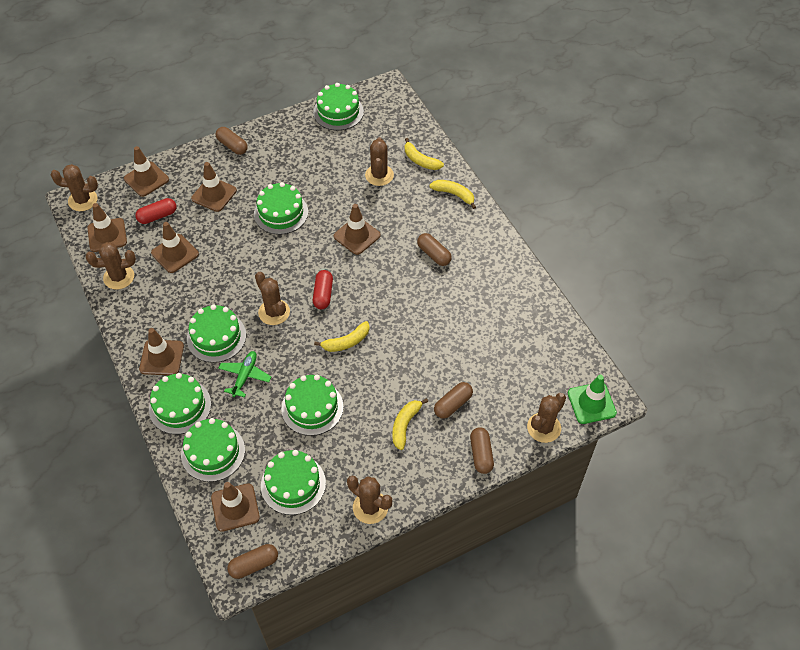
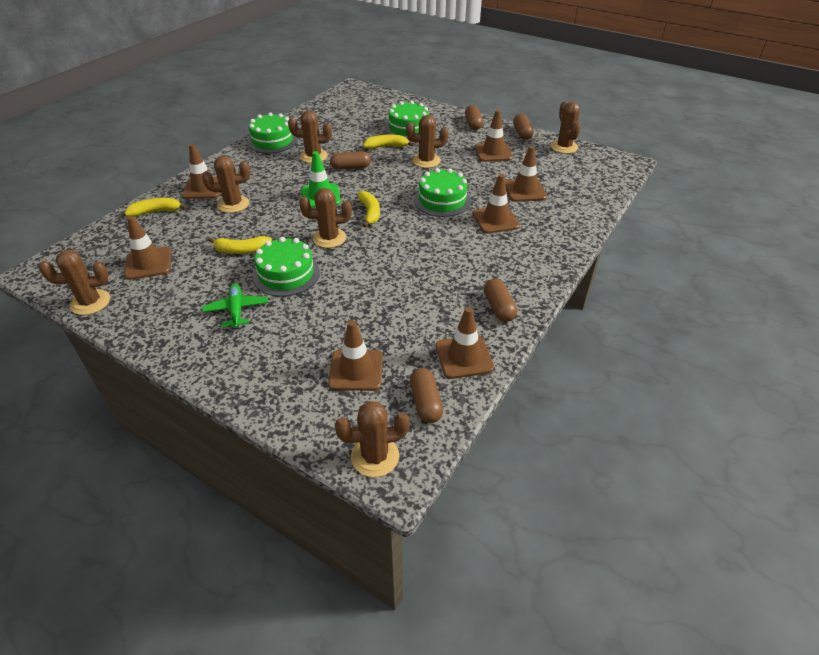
brown cactus: [51,164,98,211] [86,242,136,290] [255,272,290,325] [347,476,392,524] [365,137,394,186] [527,393,566,443] = 6 -> [39,250,110,315] [202,156,250,213] [288,110,332,163] [299,188,352,248] [335,401,410,477] [406,115,448,168] [551,101,581,154] = 7
green cake: [149,373,211,434] [181,418,245,482] [187,304,246,363] [254,182,308,235] [261,450,326,515] [281,375,343,436] [313,83,364,131] = 7 -> [247,112,298,153] [253,237,320,297] [385,101,429,139] [414,168,471,217] = 4
red capsule: [135,198,177,224] [313,270,333,309] = 2 -> none = 0

